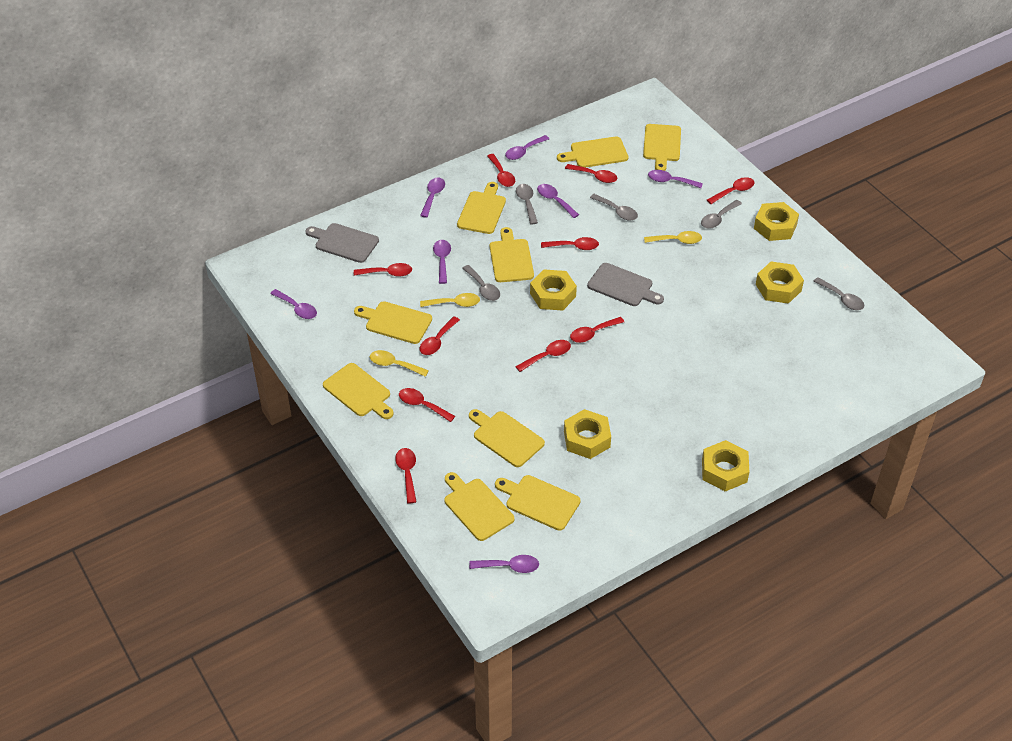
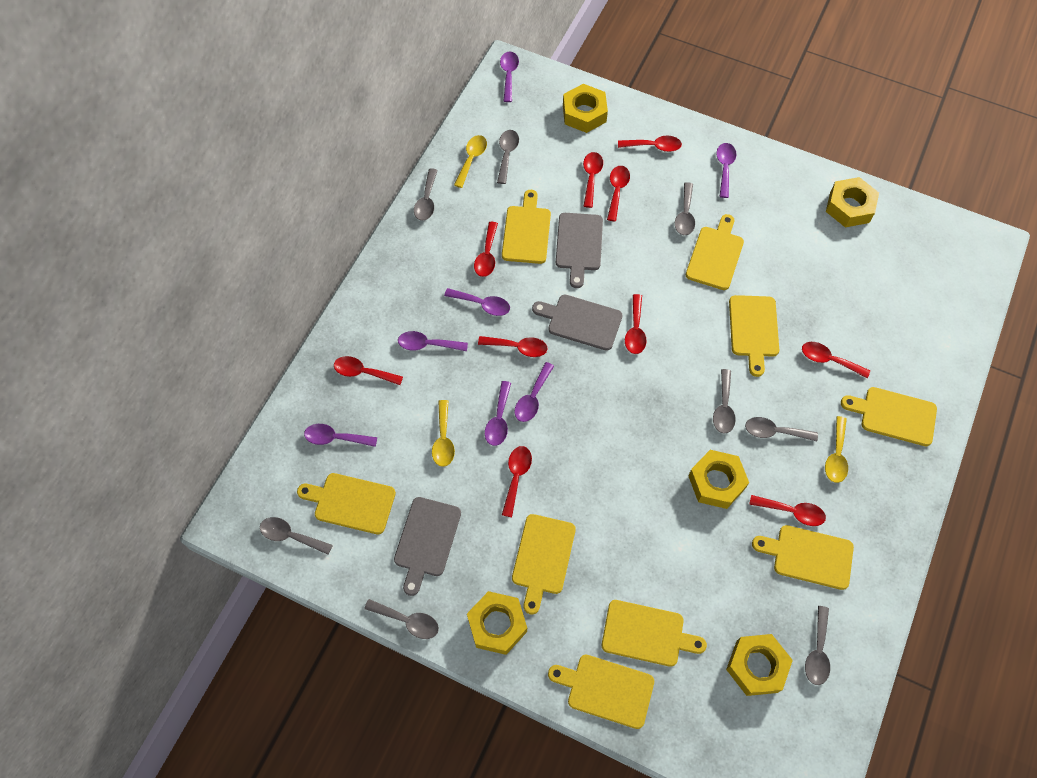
grey cutting board: [305,223,379,263] [587,263,664,306] = 2 -> [394,497,461,596] [532,294,622,351] [556,213,603,288] = 3
grey spoon: [462,265,500,301] [516,184,538,224] [590,194,638,221] [701,200,742,229] [813,277,864,310] = 5 -> [260,517,333,555] [364,599,439,639] [414,168,438,221] [497,130,519,184] [675,182,695,235] [713,369,736,434] [745,417,818,441] [805,606,830,685] = 8

